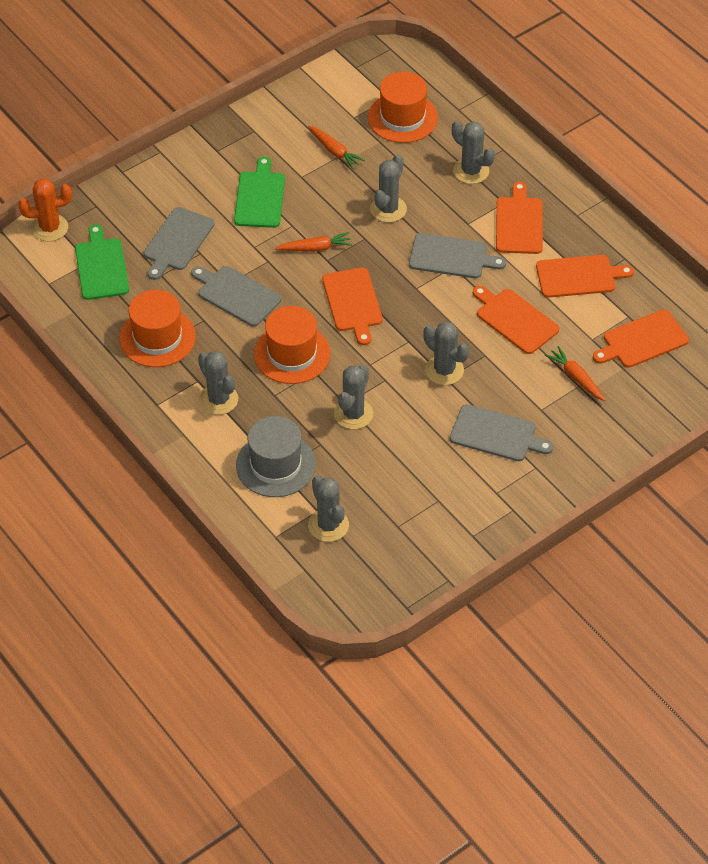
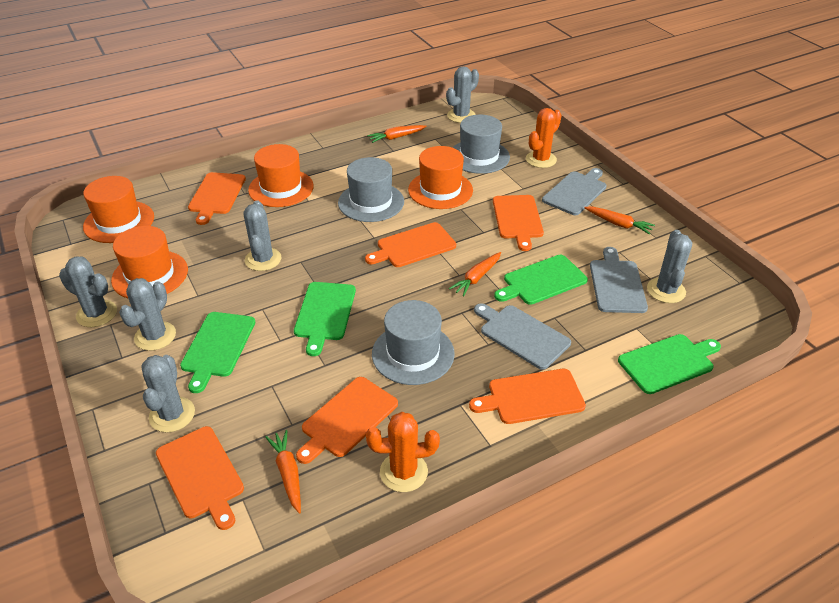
green cutting board: [75,225,129,300] [234,157,285,228] = 2 -> [180,312,255,393] [294,282,356,356] [494,255,588,305] [618,334,721,394] = 4
grey cutting board: [144,207,215,280] [191,266,281,327] [409,233,506,278] [450,404,553,461] = 4 -> [474,303,571,370] [542,168,607,215] [590,247,648,313] = 3
grey hat: [236,416,316,497] = 1 -> [338,157,404,222] [372,300,455,385] [452,115,510,174] = 3
orange cactus: [18,178,72,241] = 1 -> [366,412,440,492] [526,108,562,168] = 2
orange carrot: [275,232,352,252] [308,126,365,169] [545,346,605,401] = 3 -> [265,430,301,514] [367,125,426,143] [449,252,501,296] [584,206,655,234] = 4
orange cutting board: [322,268,383,345] [473,286,560,354] [496,182,543,254] [536,255,634,298] [593,310,689,368] = 5 -> [156,426,244,530] [188,172,246,225] [296,377,398,464] [365,222,456,267] [469,369,586,424] [493,195,544,251] = 6
orange hat: [119,290,196,367] [254,306,331,384] [368,72,438,143] = 3 -> [83,176,154,243] [111,226,188,298] [248,144,314,207] [408,146,473,209] = 4

